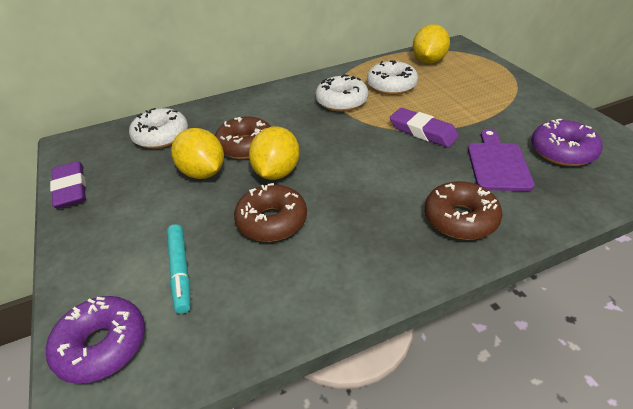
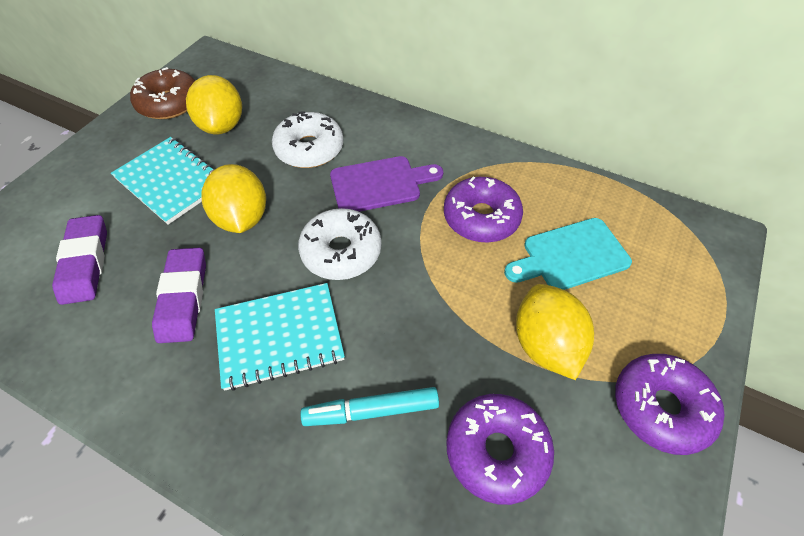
brown donut: [215,117,271,159] [234,183,307,242] [425,181,502,240] = 3 -> [130,67,195,119] = 1
purple donut: [46,296,145,384] [531,119,603,166] = 2 -> [444,176,523,243] [446,394,554,505] [615,354,725,455] = 3
turquoise cutting board: none = 0 -> [504,218,632,290] = 1
turquoise notebook: none = 0 -> [111,137,215,225] [215,283,345,391] = 2
white donut: [129,108,188,149] [315,74,369,112] [367,60,418,95] = 3 -> [272,112,343,168] [298,208,381,280] = 2

